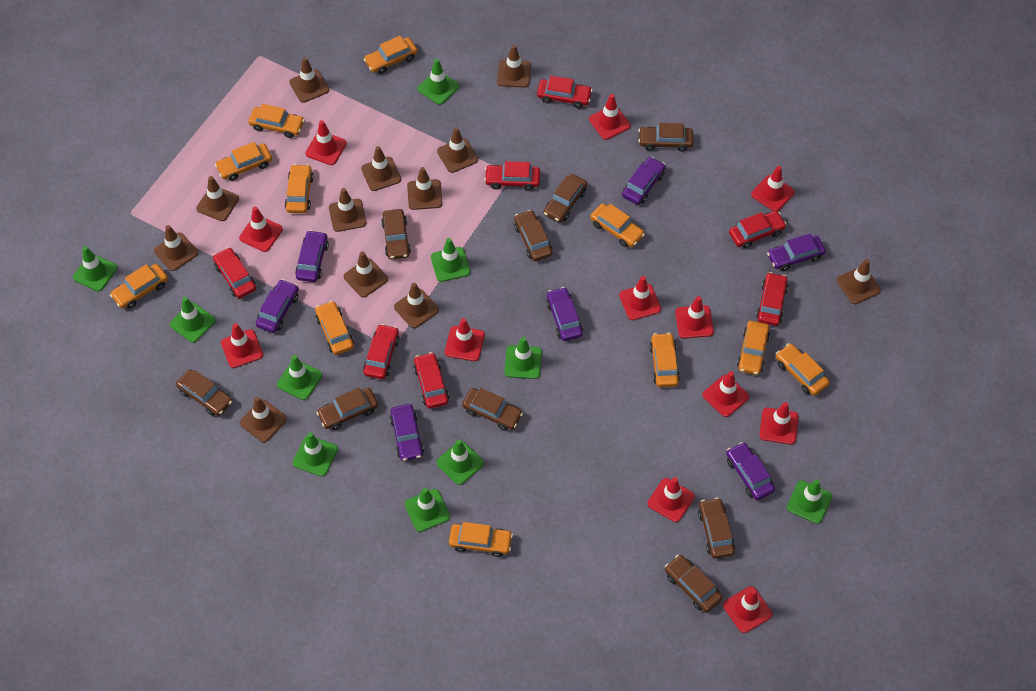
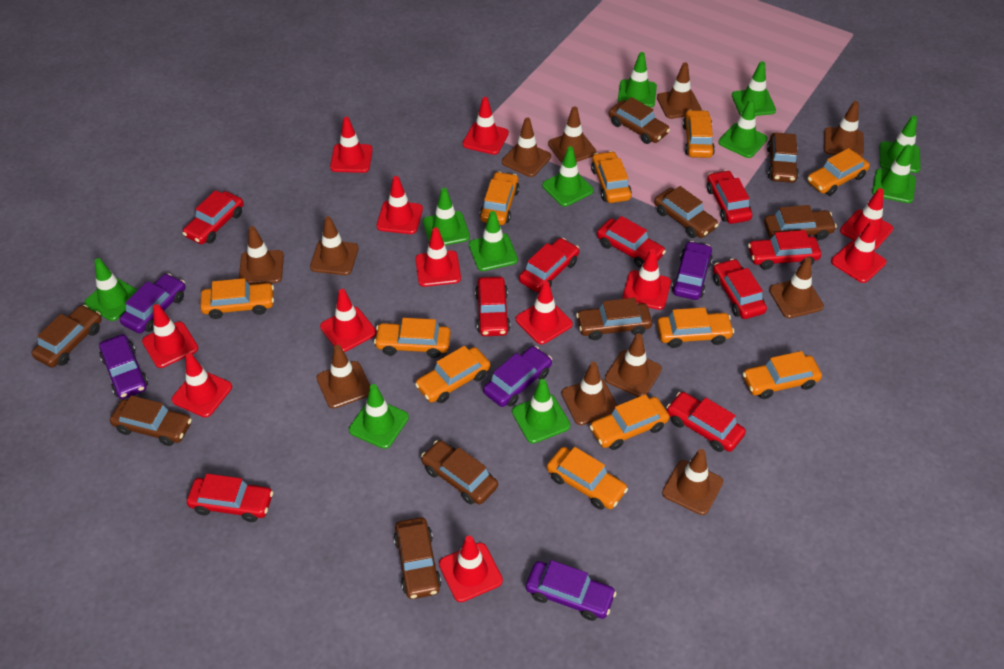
brown traffic cone: [154,225,198,271] [196,176,239,221] [240,397,287,442] [289,57,329,103] [329,188,366,232] [344,251,388,297] [361,146,401,191] [394,283,439,328] [407,167,442,210] [437,127,478,173] [497,45,531,88] [836,259,881,304] = 12 -> [239,226,284,284] [310,216,359,275] [316,345,370,409] [502,118,551,177] [548,106,597,163] [561,362,617,425] [605,333,662,397] [657,62,702,119] [662,449,723,515] [769,257,824,318] [824,101,864,157] = 11
green traffic cone: [73,246,118,291] [170,297,216,343] [277,355,322,400] [293,432,338,477] [405,488,450,532] [417,59,459,105] [431,238,470,282] [436,439,484,485] [504,337,542,379] [787,479,832,524] = 10 -> [84,258,138,321] [349,384,409,449] [423,188,470,245] [469,211,518,271] [512,379,570,443] [542,146,594,207] [618,52,657,107] [718,99,768,158] [732,61,776,116] [872,144,916,203] [880,116,921,173] = 11
purple car: [256,279,299,333] [295,230,329,282] [390,404,424,461] [546,287,583,341] [622,157,666,205] [726,442,775,500] [767,234,826,271] = 7 -> [99,334,148,399] [120,273,186,333] [483,346,552,407] [526,560,617,621] [672,241,713,300] = 5
red car: [213,247,256,298] [363,324,400,379] [414,352,449,409] [484,161,540,191] [537,76,593,108] [729,211,787,249] [756,272,788,326] = 7 -> [182,190,244,244] [187,474,273,522] [475,277,510,336] [519,238,579,292] [597,216,666,268] [667,392,746,452] [707,170,752,224] [713,259,767,319] [748,230,821,270] = 9

